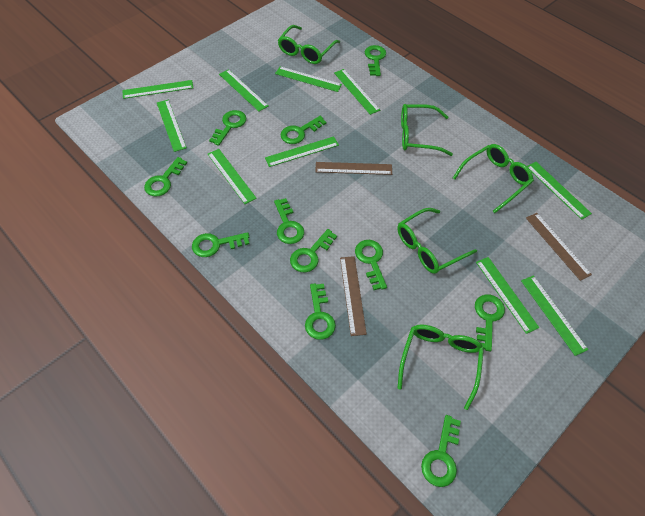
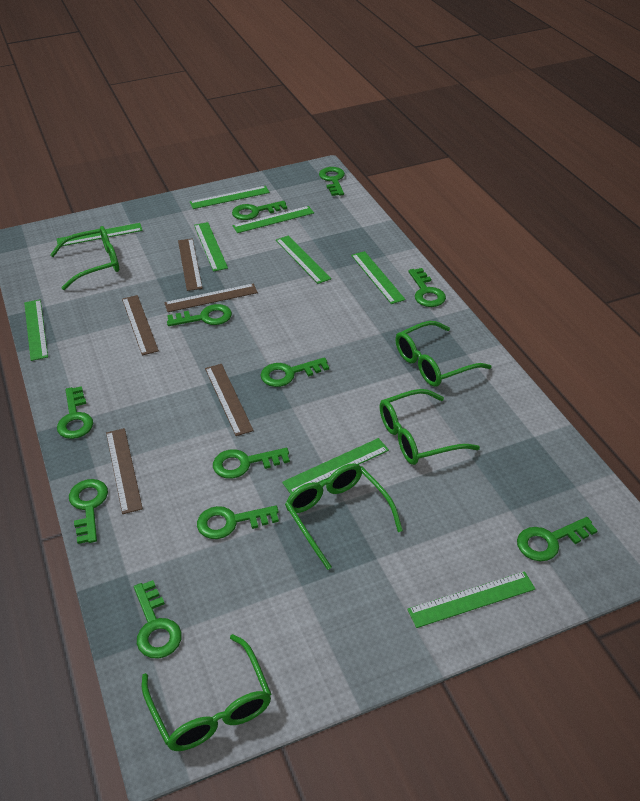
brown ruler: [315,162,392,175] [340,256,367,336] [526,213,592,281] = 3 -> [106,428,143,514] [122,295,159,355] [164,283,258,312] [178,238,203,291] [205,364,254,436] = 5
green ruler: [122,80,193,99] [157,100,187,152] [208,149,257,204] [219,69,268,111] [265,136,339,167] [275,67,342,92] [334,69,380,115] [476,257,539,334] [521,275,588,356] [527,162,592,220] = 10 -> [24,299,48,361] [57,223,143,246] [190,186,270,209] [194,222,228,272] [232,206,314,233] [276,235,331,284] [282,438,389,494] [351,251,406,304] [407,571,535,628] = 9

